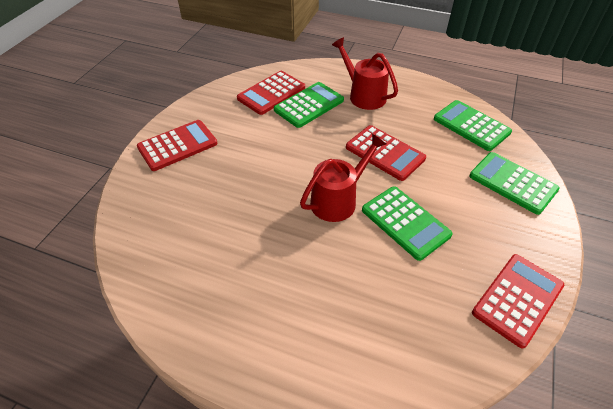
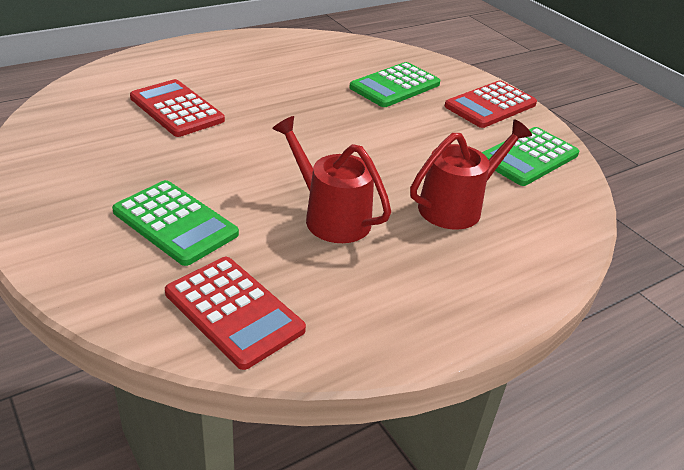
green calculator: [274,82,344,128] [362,186,453,261] [434,100,512,151] [469,152,560,215] = 4 -> [112,180,239,266] [349,62,440,107] [482,127,579,186] = 3
red calculator: [137,120,217,171] [237,71,305,115] [346,125,426,181] [472,254,564,348] = 4 -> [130,79,225,137] [165,257,306,370] [445,81,537,128] = 3

